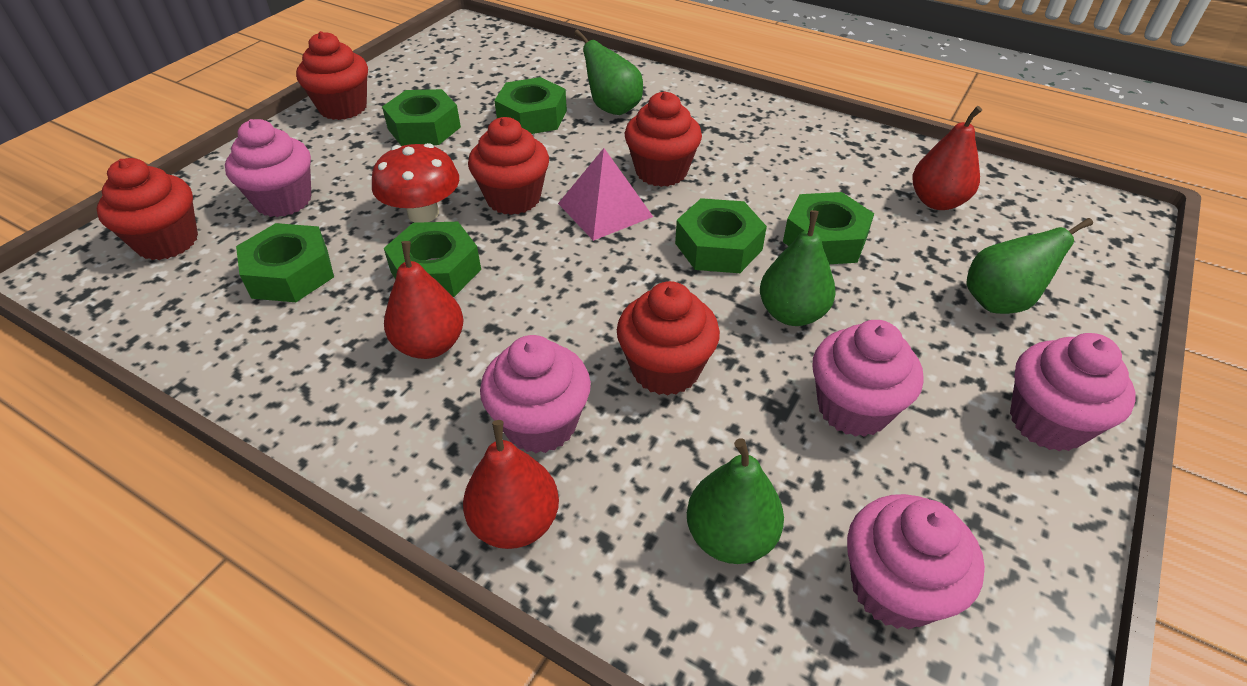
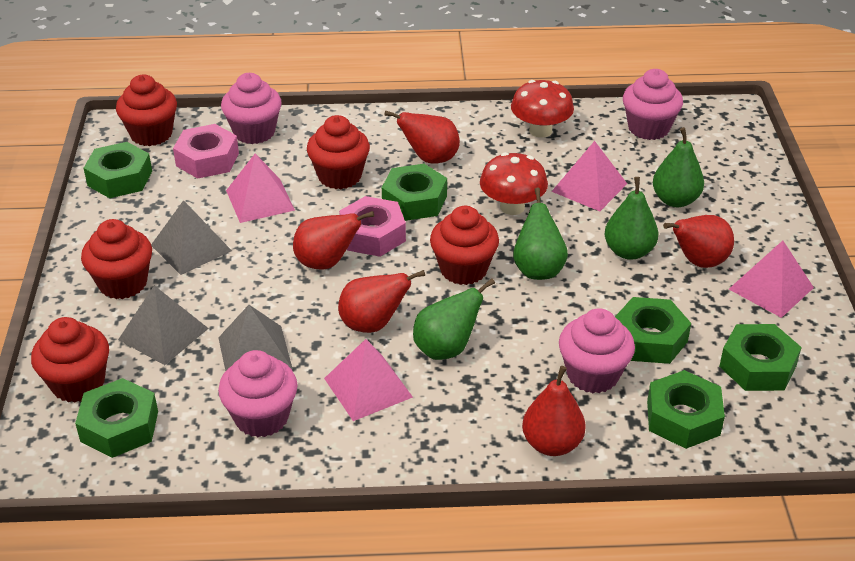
grey pyramid: none = 0 -> [118,285,209,365] [151,200,232,275] [218,305,293,371] = 3
pink cupcake: [225,119,311,217] [480,335,591,453] [813,320,924,437] [847,494,985,630] [1010,333,1136,452] = 5 -> [218,350,298,437] [221,73,282,144] [559,308,635,393] [623,69,683,140] = 4
pink nut: none = 0 -> [173,124,239,179] [339,196,406,257] = 2
pink pyramid: [558,148,653,241] = 1 -> [226,154,295,223] [324,339,413,421] [551,141,627,211] [729,240,814,318] = 4
red mushroom: [372,143,459,223] = 1 -> [480,152,548,215] [511,80,574,138] = 2
red pear: [384,241,464,359] [463,420,559,549] [912,106,982,210] = 3 -> [293,211,374,270] [338,270,425,333] [385,110,460,164] [522,366,586,456] [663,215,734,268] = 5

